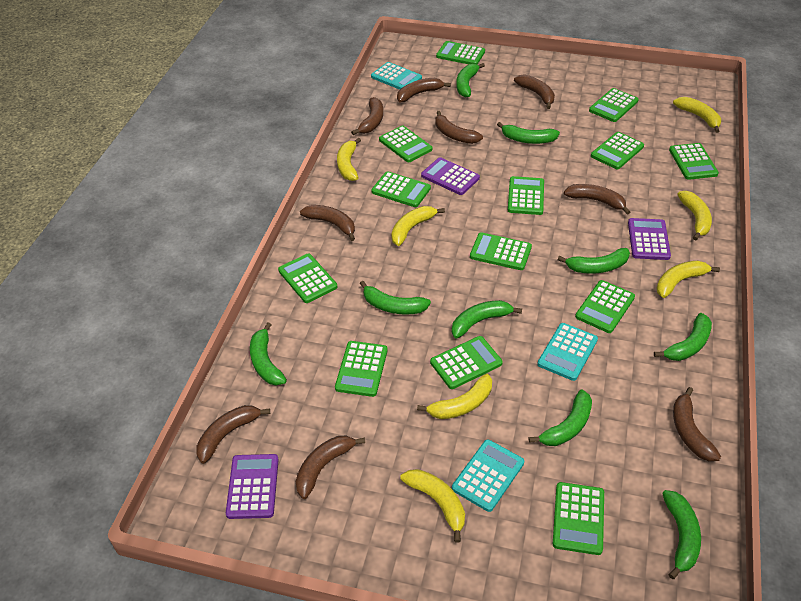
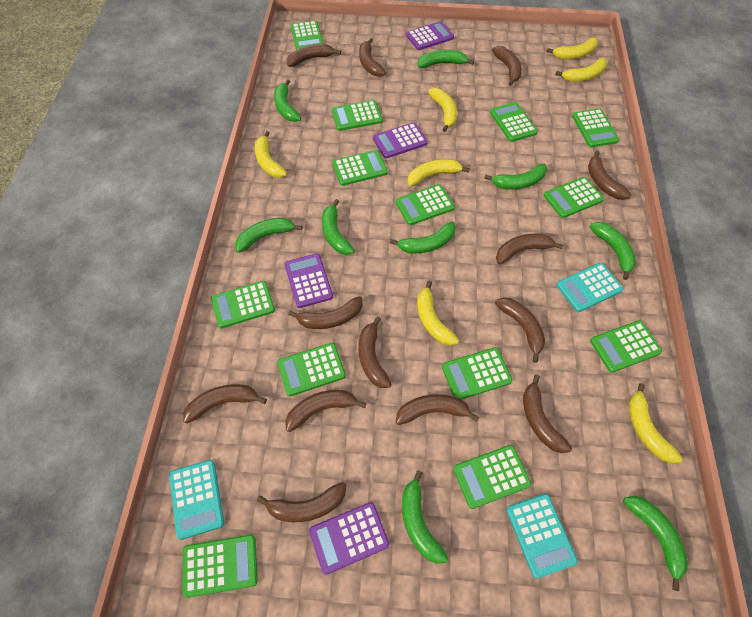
brown banana: [196,405,270,464] [296,436,365,499] [300,205,355,241] [351,97,383,135] [397,78,451,102] [435,111,483,144] [514,74,555,109] [564,184,630,215] [673,387,721,461] = 9 -> [183,384,267,423] [257,482,346,522] [285,390,366,432] [287,44,341,67] [288,296,362,329] [359,38,386,77] [359,316,391,388] [395,394,479,425] [492,46,522,86] [495,297,545,363] [496,234,563,264] [523,374,572,453] [588,151,631,200] = 13
purple calculator: [226,454,278,519] [421,157,480,195] [628,218,671,260] = 3 -> [284,253,333,308] [309,502,389,575] [373,122,428,158] [406,21,454,50] = 4

